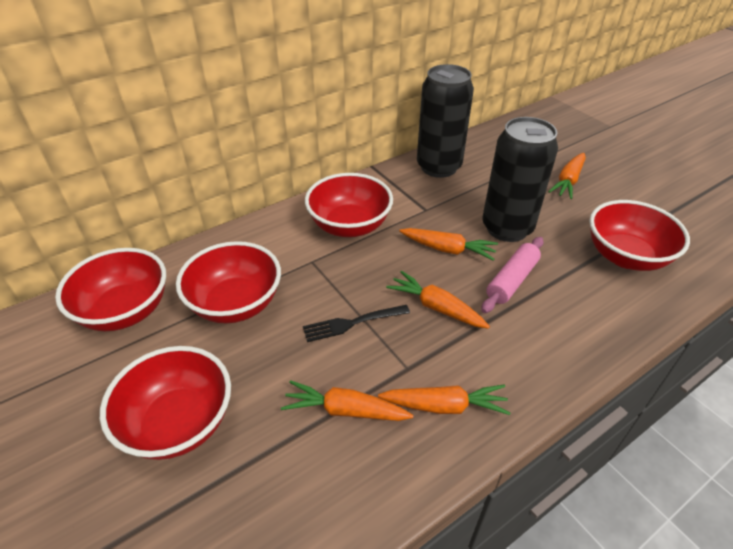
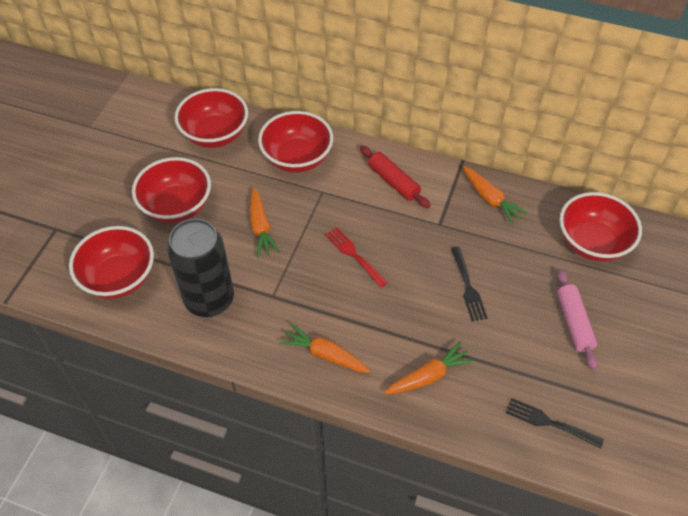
black can: [417,64,474,178] [483,117,558,242] = 2 -> [167,218,234,317] = 1
black fork: [303,305,410,342] = 1 -> [451,247,487,321] [506,398,604,448] = 2
orange carrot: [281,380,413,421] [378,384,510,415] [386,271,490,329] [399,228,498,261] [548,153,586,199] = 5 -> [250,188,280,257] [279,323,370,373] [384,341,475,394] [463,166,528,225] = 4
red fork: none = 0 -> [325,227,388,288] = 1
red rolling pin: none = 0 -> [360,146,431,208] = 1

